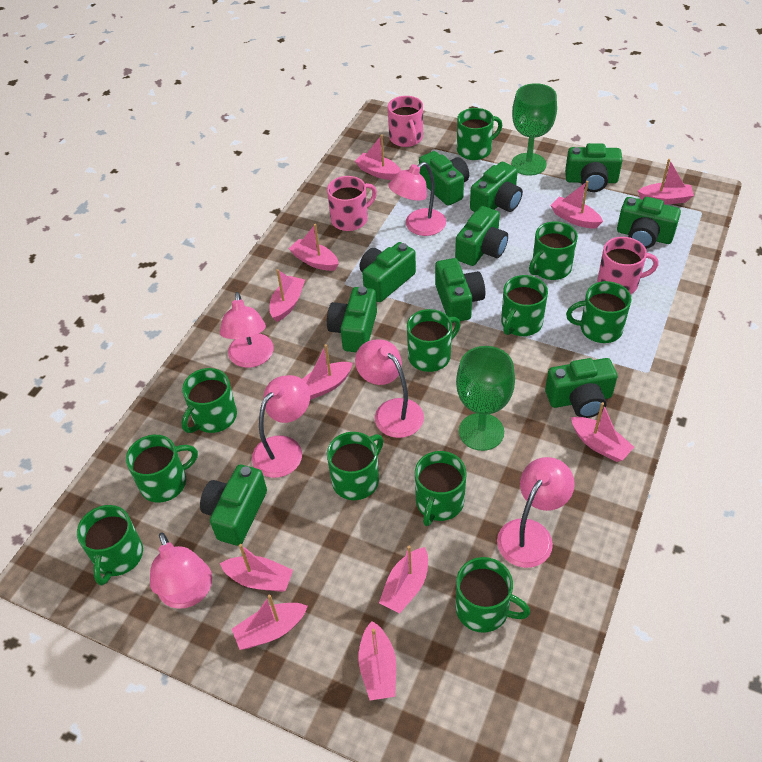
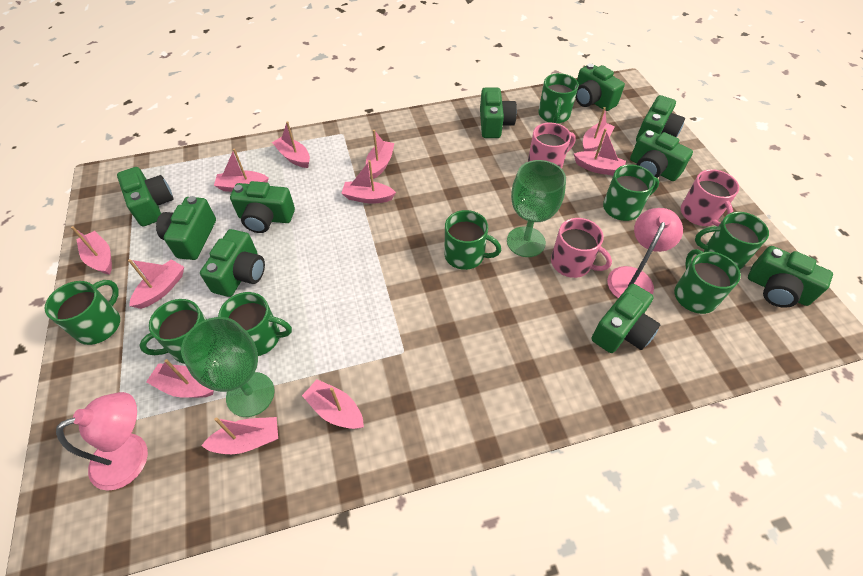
green mug: [77,505,143,585] [126,435,198,503] [181,368,237,433] [327,432,383,500] [407,309,461,372] [415,451,466,526] [456,557,530,633] [457,108,502,160] [501,275,548,336] [529,221,578,280] [566,281,631,343] = 11 -> [45,280,120,345] [139,299,206,364] [218,292,292,356] [444,210,501,270] [538,73,579,123] [603,164,659,221] [674,249,741,314] [695,212,769,270] = 8
pink lamp: [150,532,212,609] [220,292,274,368] [252,375,310,478] [355,339,424,438] [388,162,446,236] [497,457,575,568] = 6 -> [56,392,148,491] [607,208,683,298] = 2

